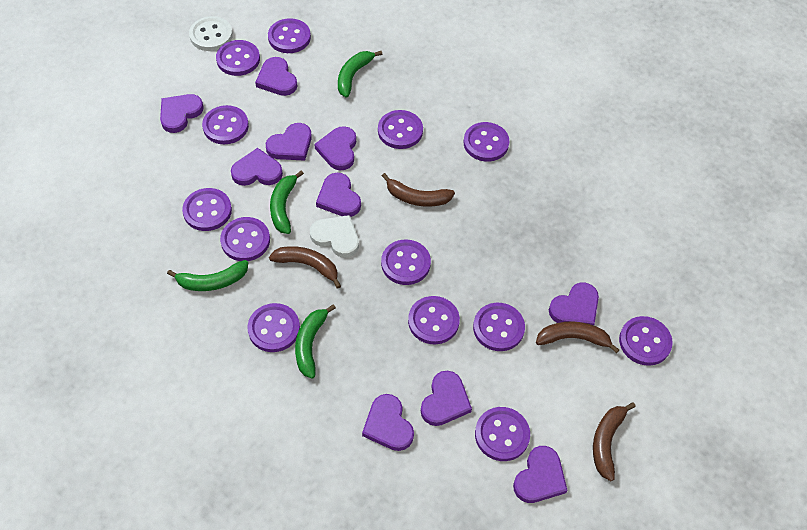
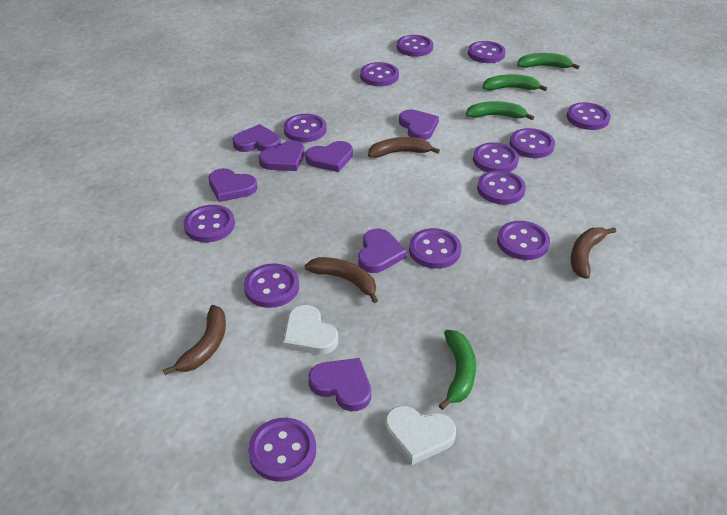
purple heart: [160,94,204,133] [231,148,283,186] [255,57,297,96] [266,123,312,161] [314,126,356,170] [316,173,361,217] [362,394,414,451] [421,371,472,426] [513,446,568,503] [549,283,599,325] = 10 -> [208,168,258,202] [233,124,281,152] [259,140,305,171] [305,141,353,172] [308,358,371,411] [358,229,407,273] [399,109,439,140] = 7
white button: [189,16,233,51] = 1 -> none = 0
white heart: [310,215,359,258] = 1 -> [283,305,338,355] [385,406,456,465] = 2

